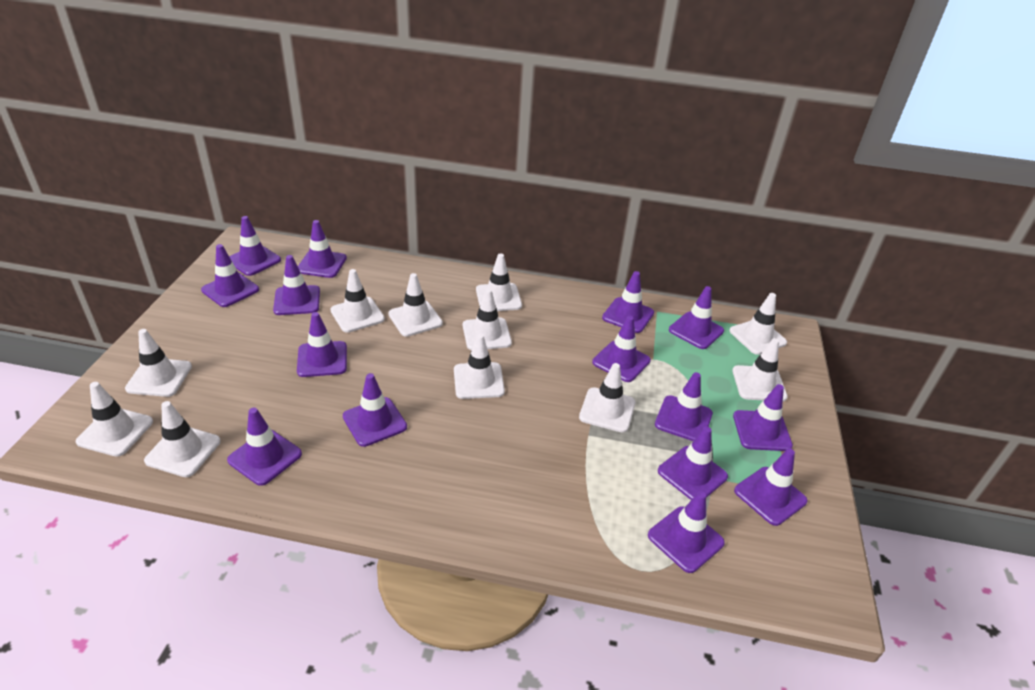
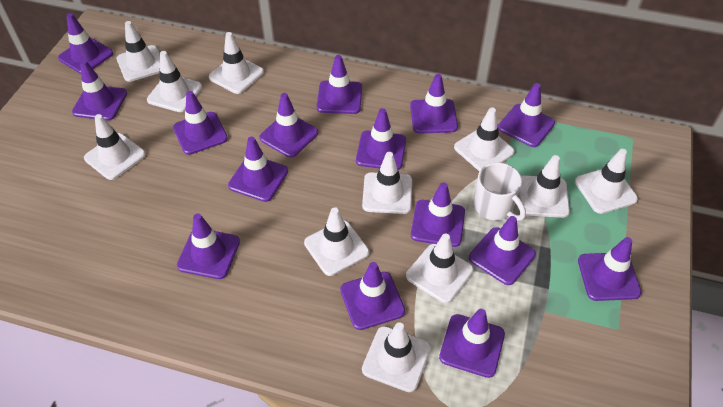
white mug: none = 0 -> [474,162,526,221] = 1

